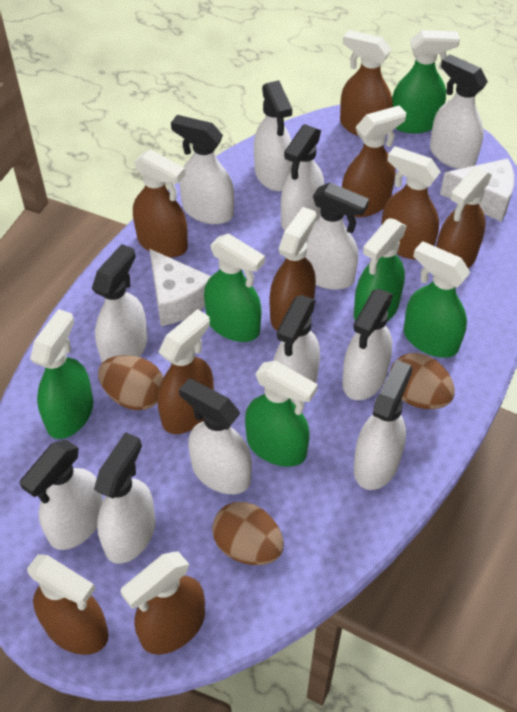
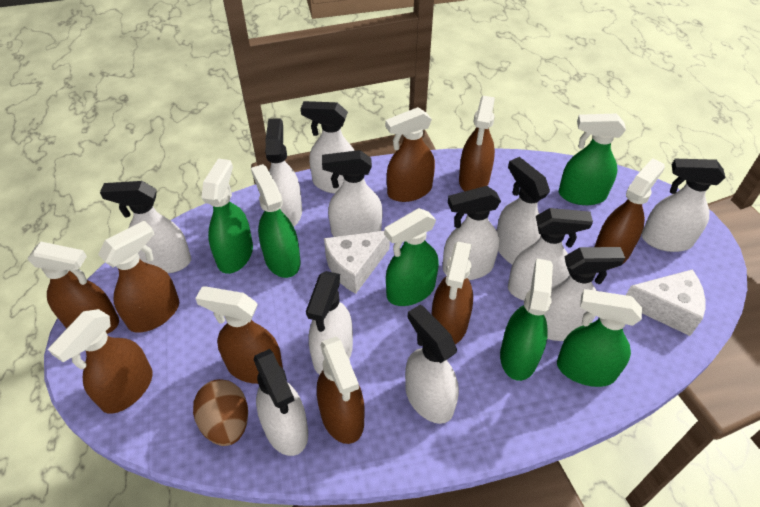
brown egg: [98,355,163,410] [212,502,284,565] [390,353,455,409] = 3 -> [193,379,248,446] = 1

